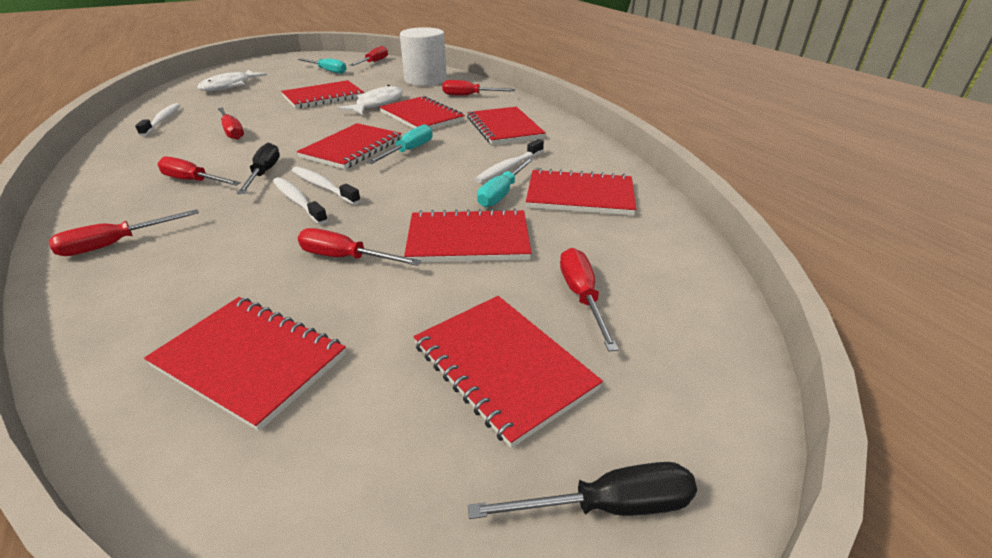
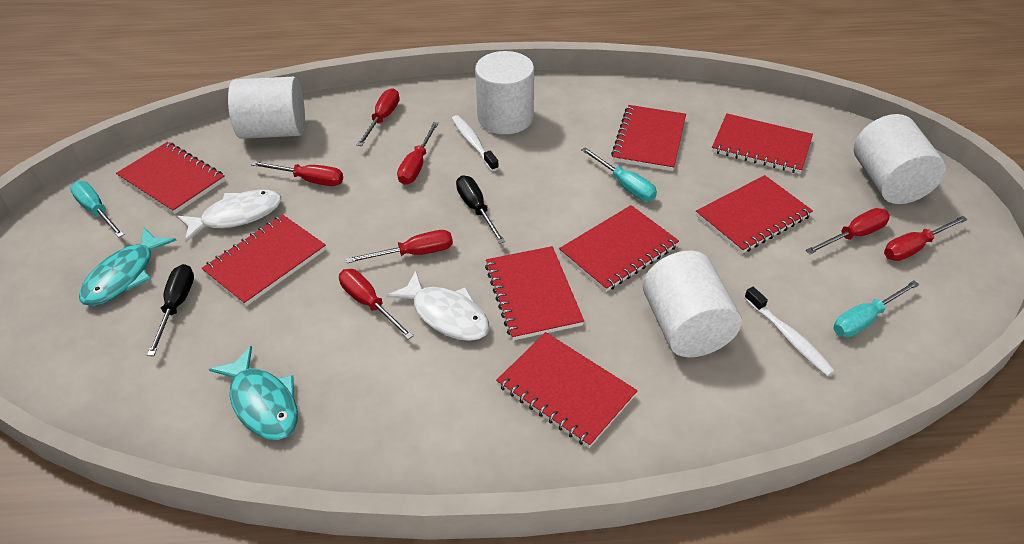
turquoise fish: none = 0 -> [79,228,177,306] [209,346,298,440] = 2
white cylinder: [400,27,447,86] = 1 -> [228,77,305,139] [475,51,534,134] [643,251,742,357] [854,114,946,204] = 4
white toothbrush: [135,103,180,136] [273,177,328,225] [292,167,361,205] [475,139,544,183] = 4 -> [452,115,499,171] [744,287,835,377] = 2

